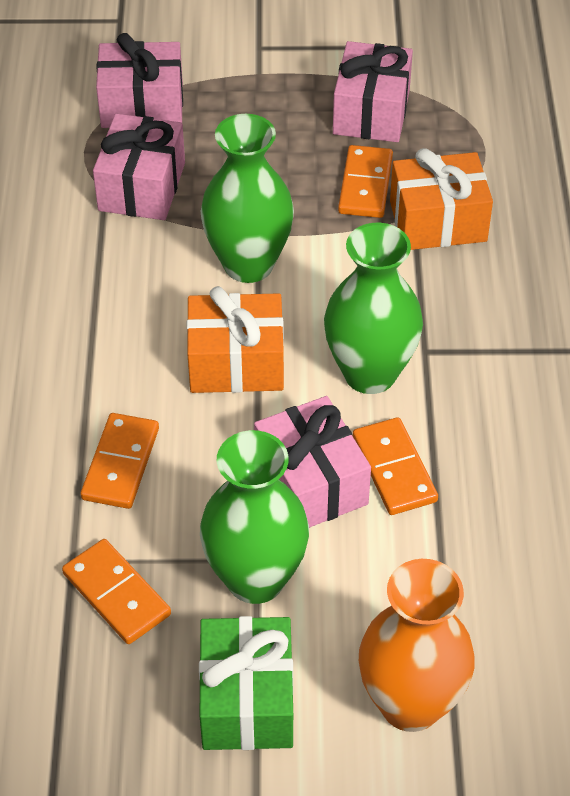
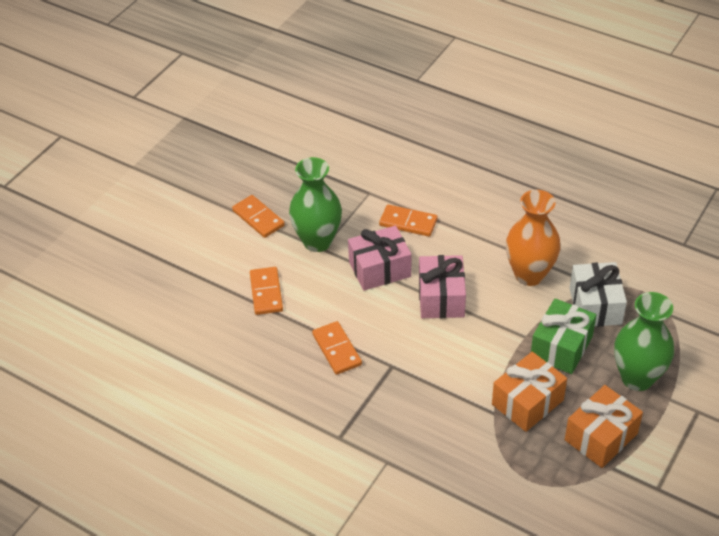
green vase: [200,114,294,283] [200,430,309,604] [324,223,423,394] = 3 -> [289,157,342,252] [614,292,674,391] = 2
pink gift: [93,114,185,220] [96,33,183,128] [254,396,371,528] [333,41,413,142] = 4 -> [348,226,411,291] [419,255,466,318] = 2
white gift: none = 0 -> [569,262,627,327] = 1

